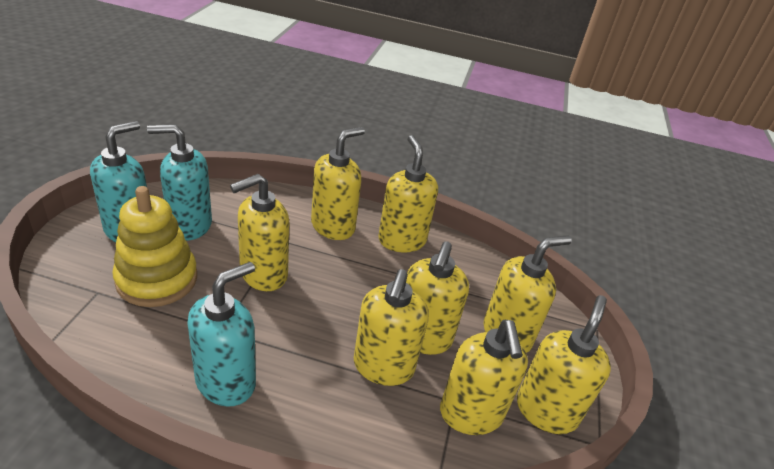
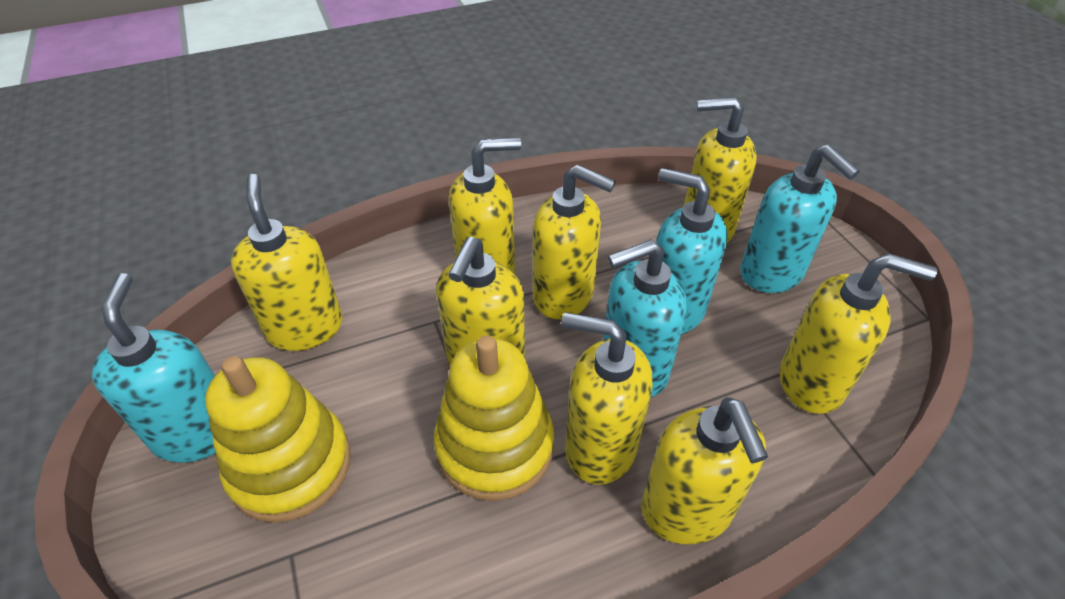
turquoise soap dispenser: [90,121,147,242] [147,124,212,240] [187,262,256,407] = 3 -> [92,273,216,463] [603,239,687,397] [656,168,728,334] [740,144,860,293] = 4
yellow stacking toy: [112,186,197,307] = 1 -> [205,356,351,523] [434,335,554,501] = 2

